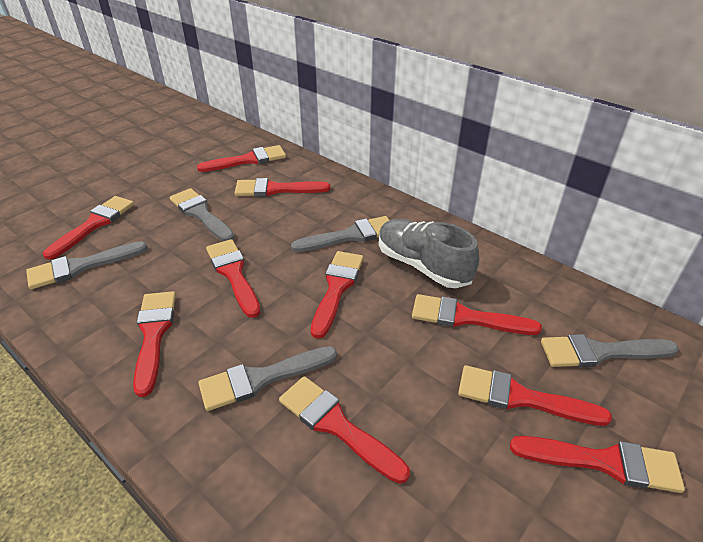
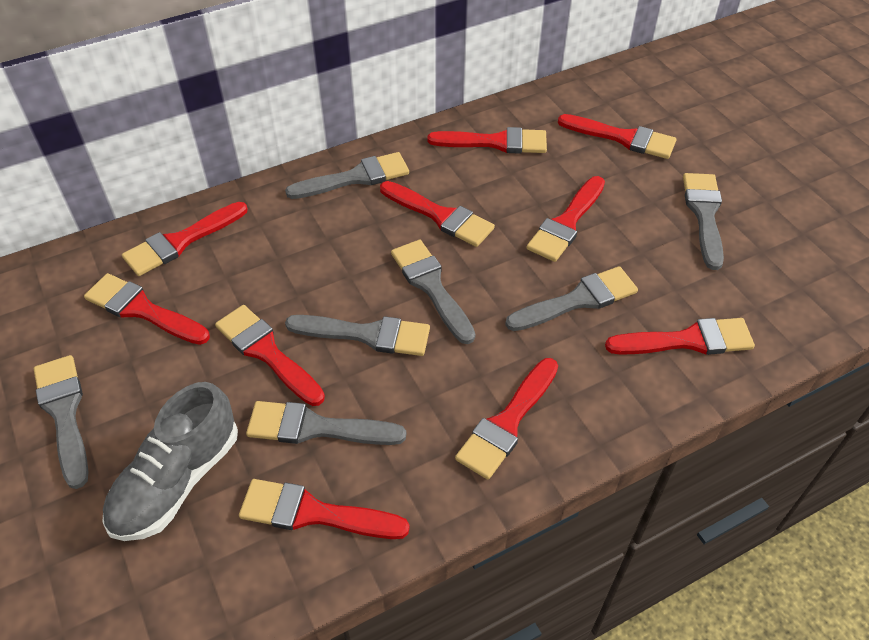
grey brush: [26,241,148,289] [170,188,235,241] [198,346,337,411] [291,216,389,252] [541,334,679,367] = 5 -> [34,355,89,489] [246,401,406,445] [285,152,409,199] [285,315,430,356] [391,240,475,344] [505,266,638,331] [683,173,724,270] = 7

